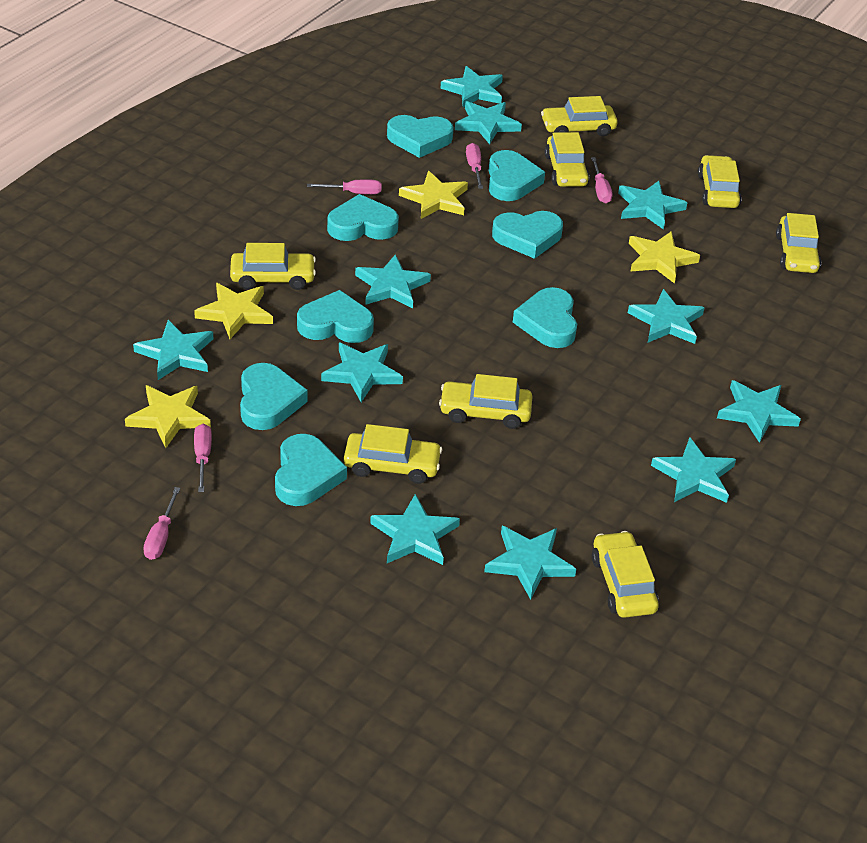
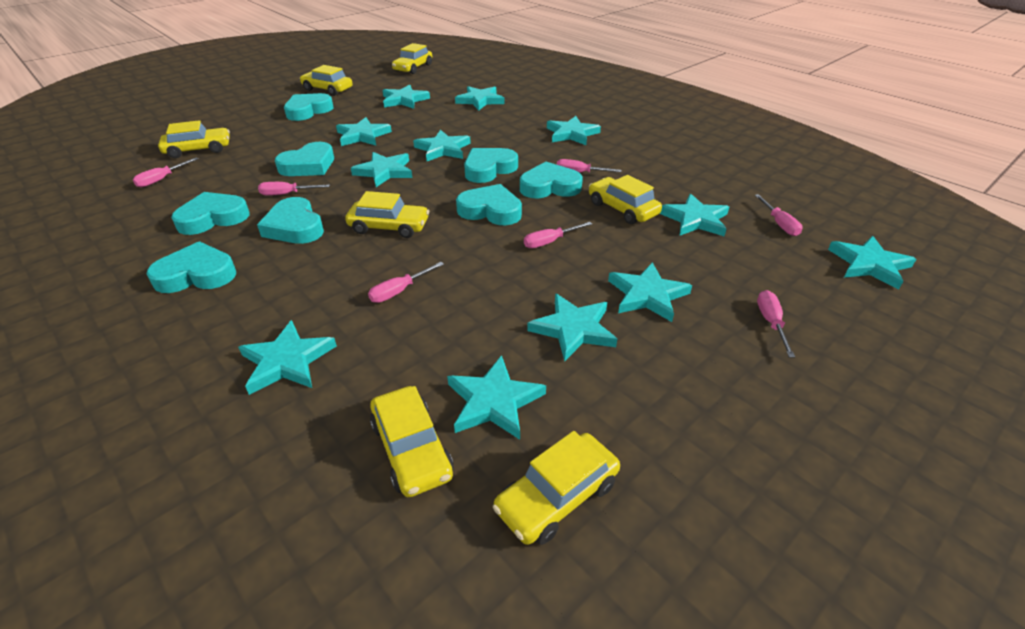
pink screwdriver: [143,487,181,560] [194,424,212,492] [307,179,381,194] [466,143,483,189] [591,157,612,203] = 5 -> [133,158,198,188] [258,182,330,195] [368,262,444,303] [524,222,592,248] [557,159,622,173] [755,194,803,236] [757,290,795,358] = 7
turquoise star: [133,320,213,380] [321,342,403,402] [355,254,431,309] [370,494,460,565] [440,66,503,108] [455,101,522,144] [484,526,576,600] [618,181,688,230] [628,289,705,344] [651,437,736,503] [717,380,801,443] = 11 -> [238,320,337,395] [336,117,392,146] [351,152,412,187] [382,84,430,109] [413,130,471,161] [447,355,546,440] [455,86,504,111] [527,293,617,361] [547,116,601,145] [608,262,692,322] [660,194,729,236] [828,236,916,290] = 12
yellow car: [230,243,316,290] [344,424,443,484] [439,374,532,429] [541,96,618,137] [545,132,590,187] [592,531,659,618] [698,155,742,208] [776,213,821,273] = 8 -> [158,120,230,158] [300,65,353,96] [345,191,429,238] [370,386,454,497] [392,43,432,74] [493,431,620,545] [589,175,662,224] = 7
yellow star: [125,385,211,448] [194,283,273,339] [399,171,468,219] [629,231,700,284] = 4 -> none = 0

